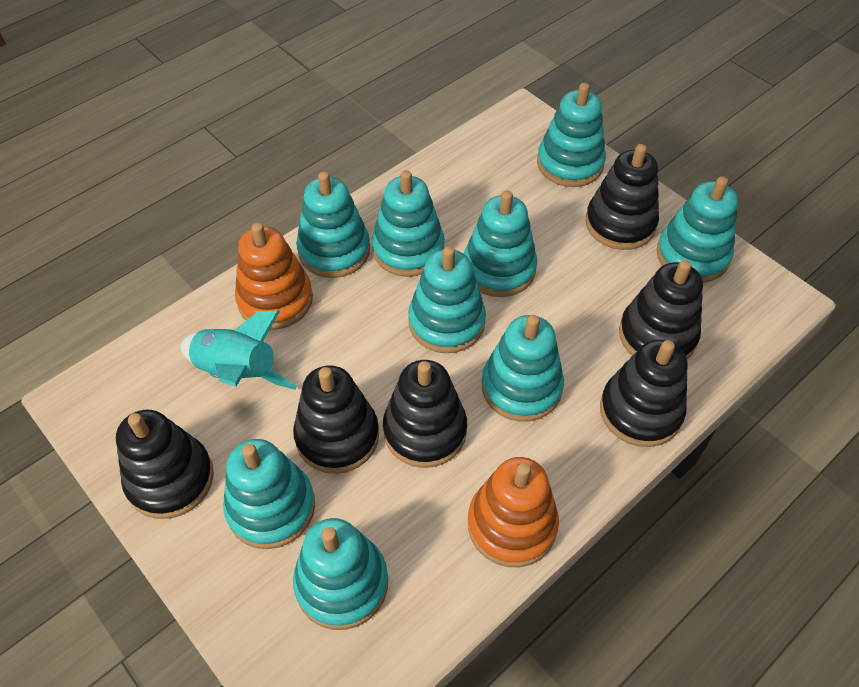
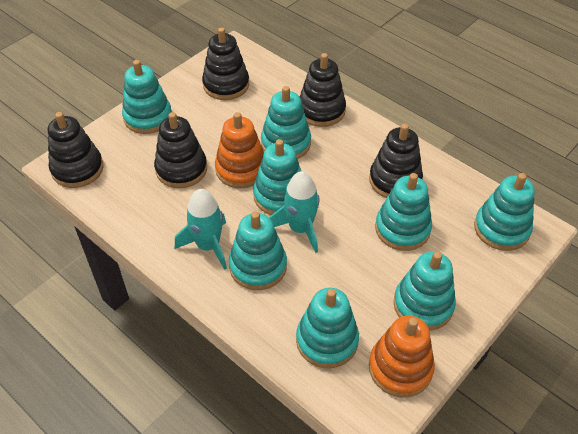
black stacking toy: [116,409,214,519] [293,365,379,474] [383,360,467,468] [585,144,659,250] [600,340,688,447] [619,260,703,359] = 6 -> [48,112,104,188] [154,112,207,188] [202,27,249,100] [300,53,346,127] [369,123,423,198] = 5
turquoise rocket: [181,311,297,390] = 1 -> [175,189,227,270] [269,171,320,253] = 2
turquoise stacking toy: [223,439,315,549] [293,518,388,630] [296,171,370,278] [372,170,445,277] [408,246,486,353] [464,190,537,297] [482,315,564,422] [537,83,606,187] [657,176,738,283] = 9 -> [122,60,172,134] [229,212,287,290] [253,139,301,215] [261,86,311,159] [296,288,359,368] [375,173,432,251] [393,252,456,331] [474,173,535,251] = 8

